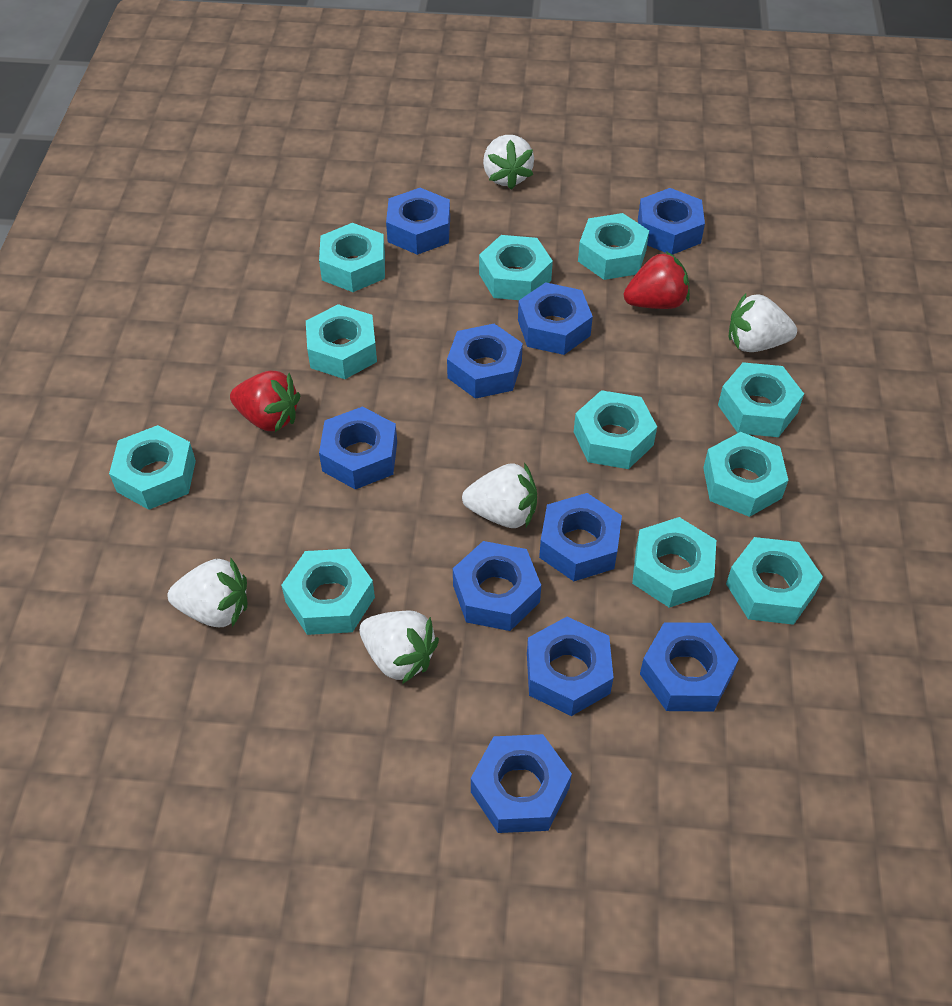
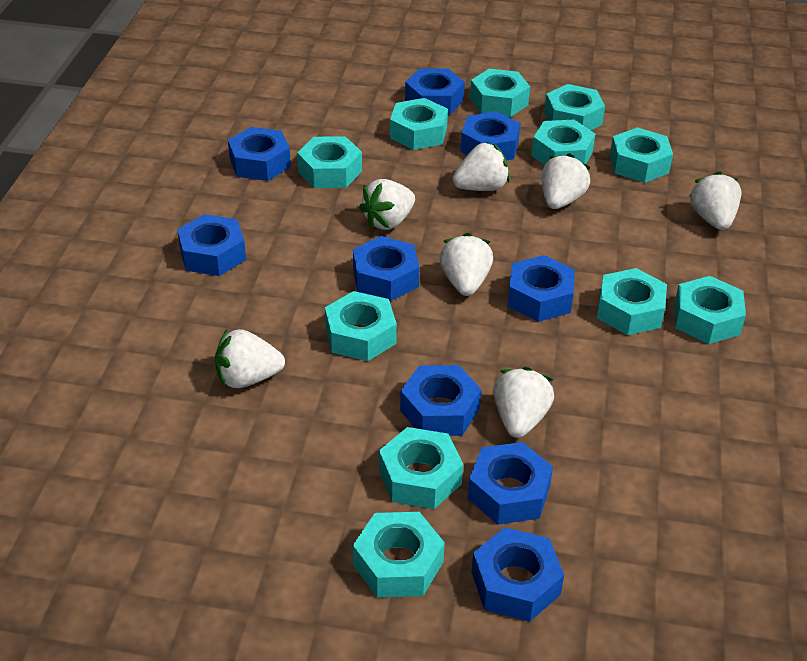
blue nut: [319,406,397,489] [386,188,450,255] [447,324,523,399] [453,541,541,631] [471,734,572,833] [518,282,593,355] [527,617,614,716] [539,493,622,581] [638,188,705,255] [640,622,739,712] = 10 -> [177,214,246,276] [228,127,291,181] [353,236,420,301] [400,365,482,436] [405,69,465,114] [461,111,520,160] [468,442,553,525] [472,527,564,622] [508,255,575,322] = 9
red strawberry: [230,371,300,432] [624,251,690,309] = 2 -> none = 0
white strawberry: [167,558,247,627] [359,610,439,684] [462,463,537,528] [483,135,534,190] [729,293,797,352] = 5 -> [215,329,285,388] [359,179,415,230] [439,233,493,296] [453,142,510,191] [493,367,554,438] [542,153,591,209] [689,171,741,230] = 7

